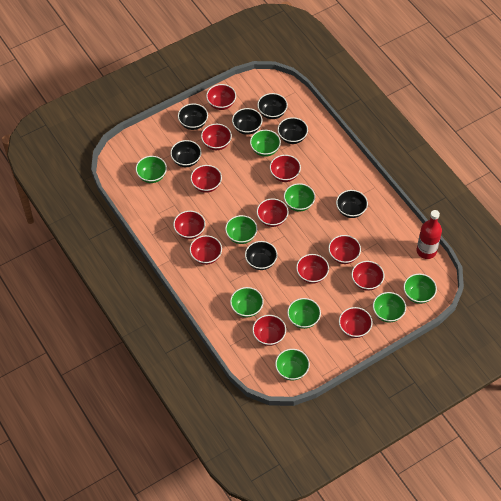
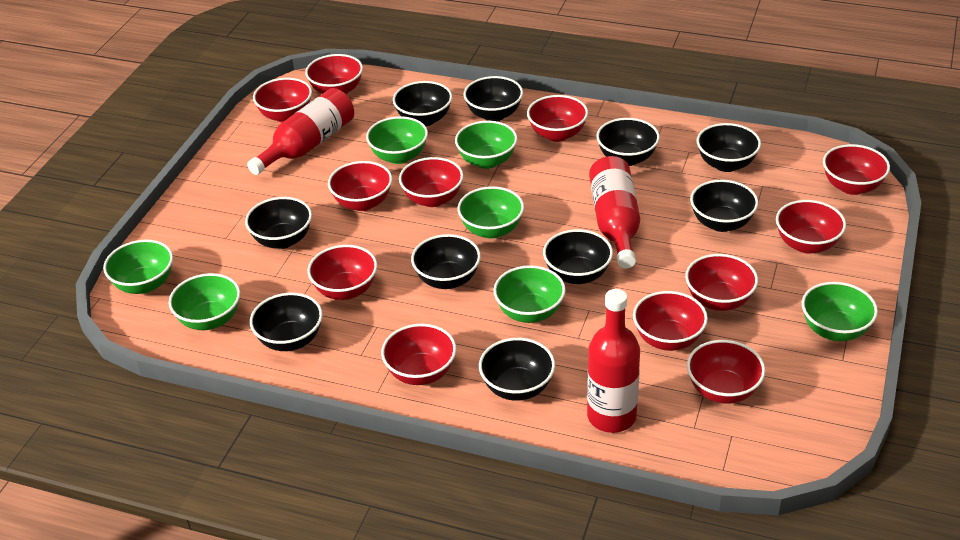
black bowl: [170,140,201,167] [178,103,208,130] [232,108,262,135] [245,241,278,270] [257,93,288,119] [278,117,308,144] [336,190,368,218] = 7 -> [245,197,312,249] [250,293,323,351] [393,81,452,126] [411,234,481,289] [463,76,523,121] [479,338,555,401] [543,229,613,284] [596,118,660,166] [690,180,758,232] [697,123,761,172] = 10
green bowl: [136,156,167,183] [225,215,257,244] [230,287,264,317] [250,130,281,157] [275,349,310,381] [284,183,315,212] [287,298,321,329] [373,292,406,323] [404,274,437,304] = 9 -> [103,240,173,294] [169,273,240,330] [366,116,428,164] [455,121,517,169] [457,186,524,239] [493,265,566,323] [802,282,878,341] = 7
red bottle: [417,210,442,259] = 1 -> [247,88,354,175] [587,289,640,433] [589,156,640,269] = 3

